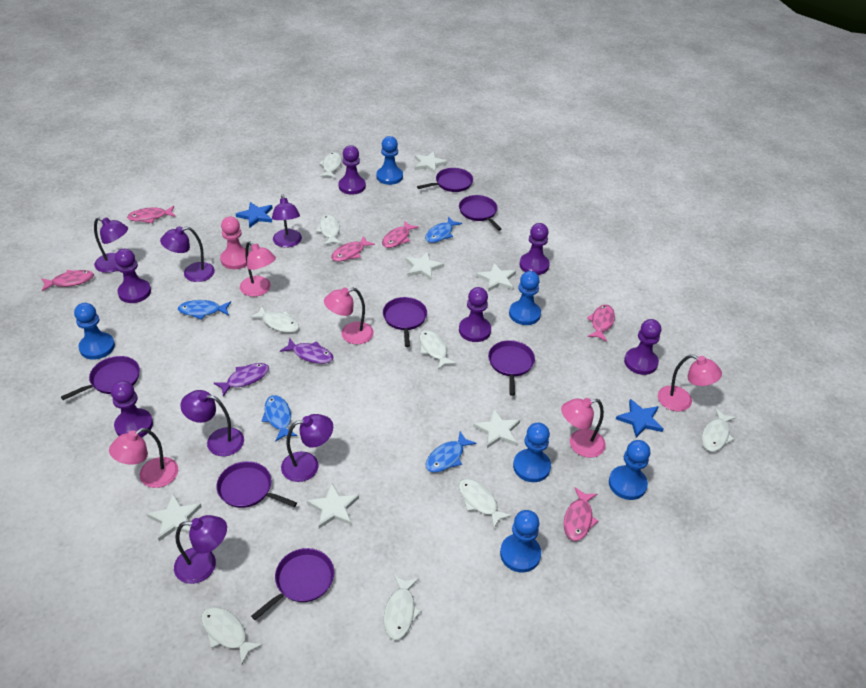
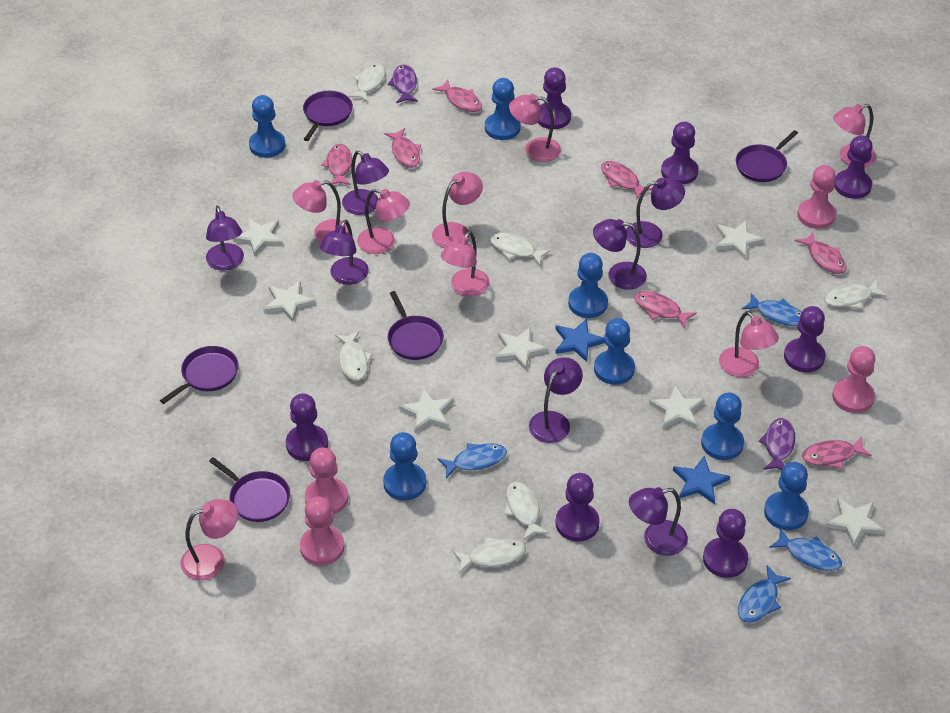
blue pawn: [74,303,115,360] [376,136,403,185] [500,510,541,573] [509,271,541,325] [513,423,551,482] [609,440,650,500] = 6 -> [249,95,286,158] [383,432,426,501] [485,78,521,140] [568,253,608,318] [594,318,635,385] [701,393,744,460] [764,462,809,530] = 7
pink fish: [41,270,94,291] [127,206,176,223] [331,236,375,261] [382,220,419,248] [564,487,598,541] [587,304,615,342] = 6 -> [321,144,352,186] [384,128,421,168] [432,79,482,112] [601,161,652,199] [634,291,697,328] [795,232,847,274] [802,436,872,469] = 7
pink lamp: [109,428,178,488] [240,242,276,297] [324,287,374,344] [561,398,606,458] [658,354,722,412] = 5 -> [180,499,238,580] [292,180,349,243] [357,189,410,254] [432,172,483,248] [441,231,490,296] [509,94,561,162] [719,311,779,377] [833,104,876,168] = 8
pink pawn: [220,217,250,269] = 1 -> [300,497,345,566] [305,447,348,515] [797,165,836,229] [832,346,876,413] = 4
purple lamp: [94,217,128,273] [160,226,215,282] [174,515,227,584] [180,390,244,456] [272,194,302,248] [281,414,333,482] = 6 -> [206,206,244,270] [320,220,369,285] [342,151,389,215] [529,357,583,443] [593,219,647,289] [626,178,685,248] [629,487,688,556] = 7
purple pan: [61,356,140,400] [216,461,297,508] [251,548,334,620] [383,297,427,347] [417,168,473,192] [459,195,501,231] [488,340,535,396] = 7 -> [160,346,239,404] [209,457,290,522] [303,91,353,141] [387,291,444,360] [736,130,798,182] = 5
purple pawn: [111,380,153,437] [115,249,151,303] [339,145,366,195] [459,287,491,342] [519,223,550,275] [624,319,661,375] = 6 -> [286,393,328,461] [538,67,571,129] [555,473,600,542] [661,122,698,185] [703,509,748,578] [784,306,825,372] [834,135,873,199] = 7
white fish: [201,607,263,664] [250,306,299,333] [316,215,342,245] [319,152,342,178] [383,575,421,640] [420,330,456,369] [459,478,512,528] [701,409,736,452] = 8 -> [335,331,372,381] [348,64,386,102] [453,537,526,573] [490,233,551,265] [504,482,549,540] [824,279,887,309] = 6
white star: [147,494,202,541] [307,483,359,529] [405,252,444,280] [414,151,448,174] [473,409,520,448] [476,263,516,292] = 6 -> [233,218,283,257] [263,281,316,322] [399,387,454,433] [495,328,548,370] [649,385,705,429] [716,220,765,260] [825,498,885,548] = 7

